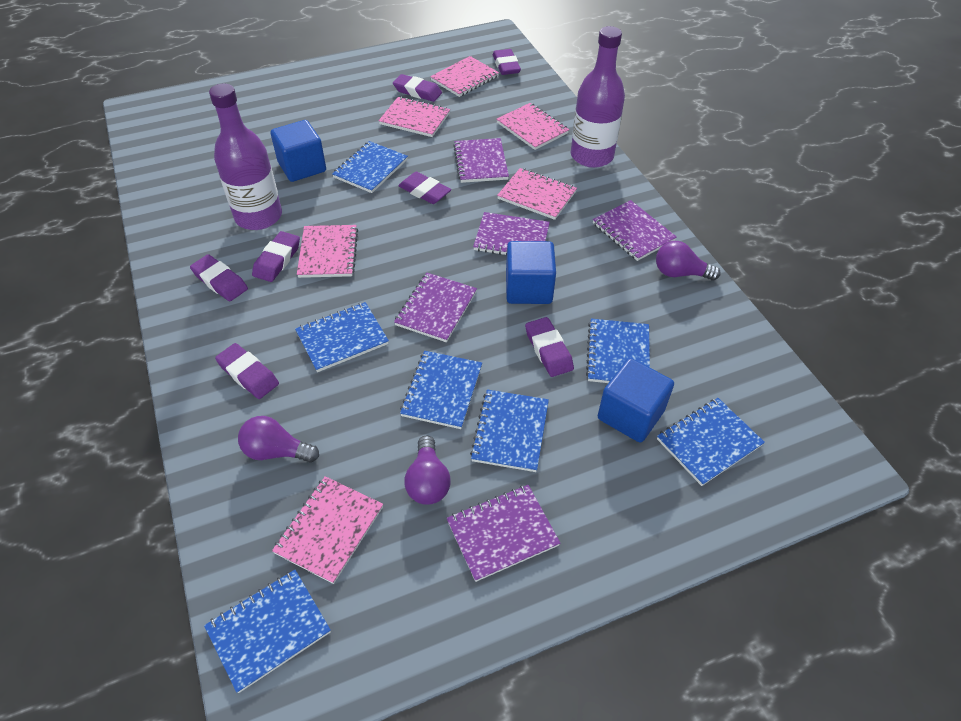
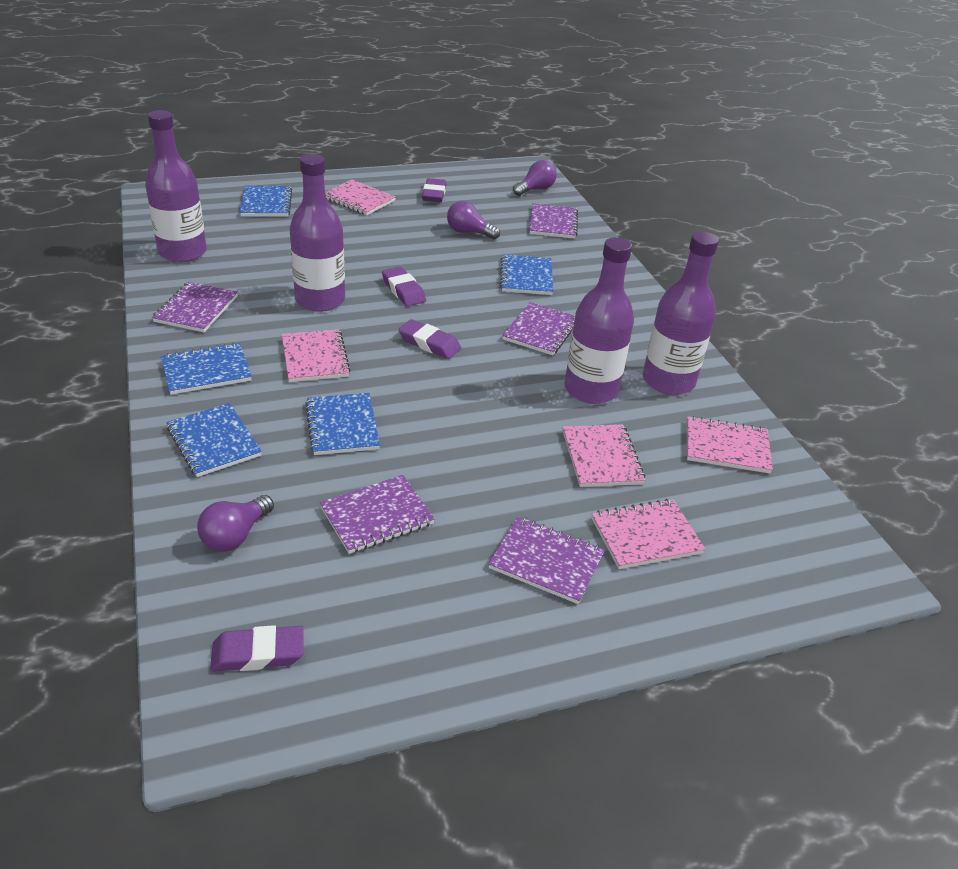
blue cube: [270,120,326,182] [506,241,556,304] [598,358,674,442] = 3 -> none = 0
blue notebook: [204,570,331,693] [295,302,389,372] [332,141,408,193] [400,351,482,429] [470,390,549,472] [586,318,650,383] [657,398,765,486] = 7 -> [161,342,252,395] [166,403,262,477] [240,185,292,217] [305,393,380,455] [500,254,553,295] = 5
pink notebook: [272,476,383,584] [297,225,358,278] [379,97,450,137] [430,56,499,97] [496,103,569,150] [497,168,577,220] = 6 -> [282,329,351,382] [325,179,396,215] [563,424,645,487] [592,499,705,569] [686,416,773,473] = 5
purple bottle: [209,83,282,230] [571,26,625,168] = 2 -> [145,110,207,262] [290,154,345,312] [565,237,634,404] [643,232,719,395] = 4
purple eraser: [190,254,248,301] [215,343,279,399] [252,231,300,282] [393,74,442,102] [398,172,451,204] [493,49,521,75] [525,317,574,377] = 7 -> [210,625,304,672] [382,267,426,306] [398,319,461,359] [422,178,446,202] = 4

